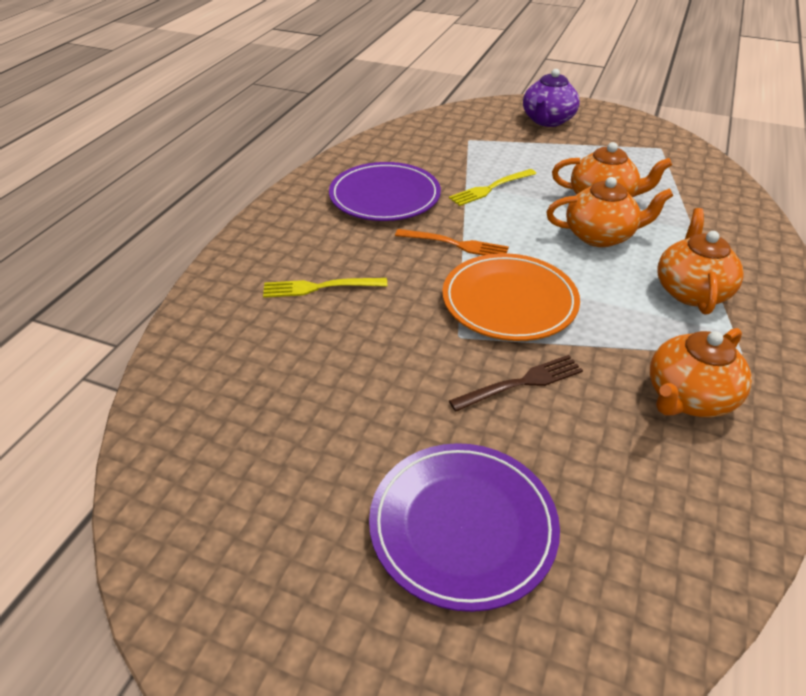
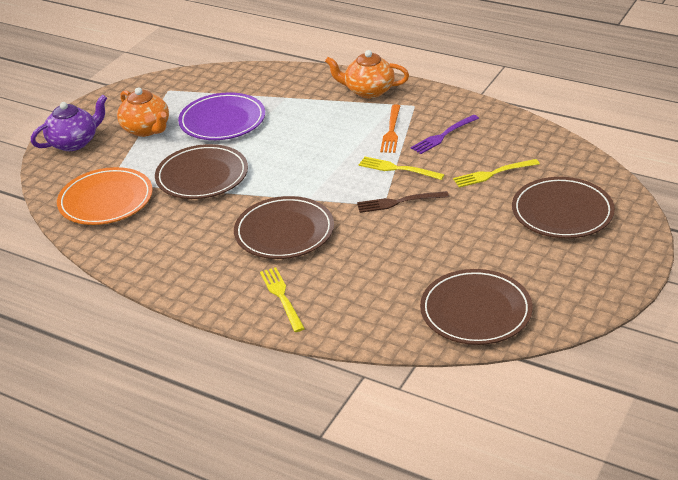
brown plate: none = 0 -> [155,144,248,199] [234,196,334,259] [420,269,533,345] [512,177,615,238] = 4
orange teapot: [546,177,674,247] [552,142,672,197] [650,328,752,417] [658,208,744,315] = 4 -> [117,87,169,137] [325,50,409,98] = 2
purple fork: none = 0 -> [411,115,479,154] = 1
purple plate: [329,162,441,221] [369,443,560,612] = 2 -> [178,92,265,140] = 1
yellow fork: [263,278,387,298] [449,169,536,206] = 2 -> [260,267,305,332] [359,157,445,180] [453,159,540,188] = 3

